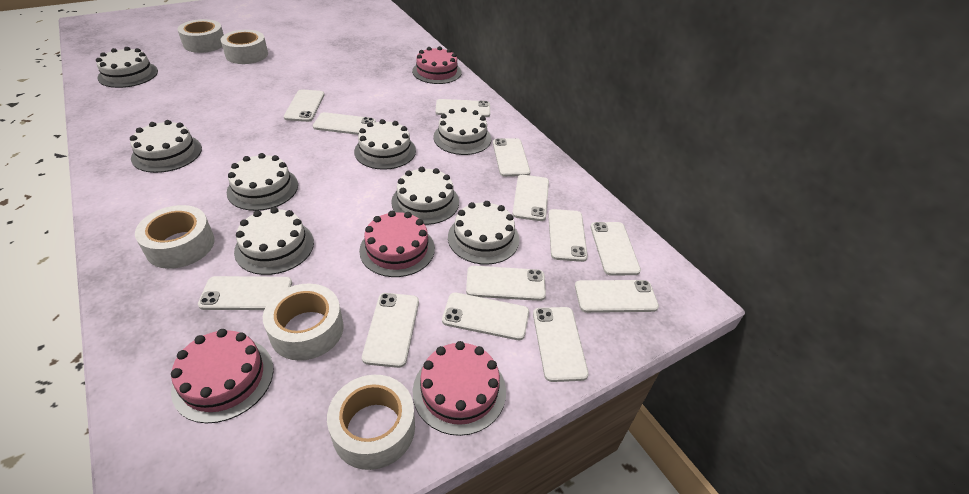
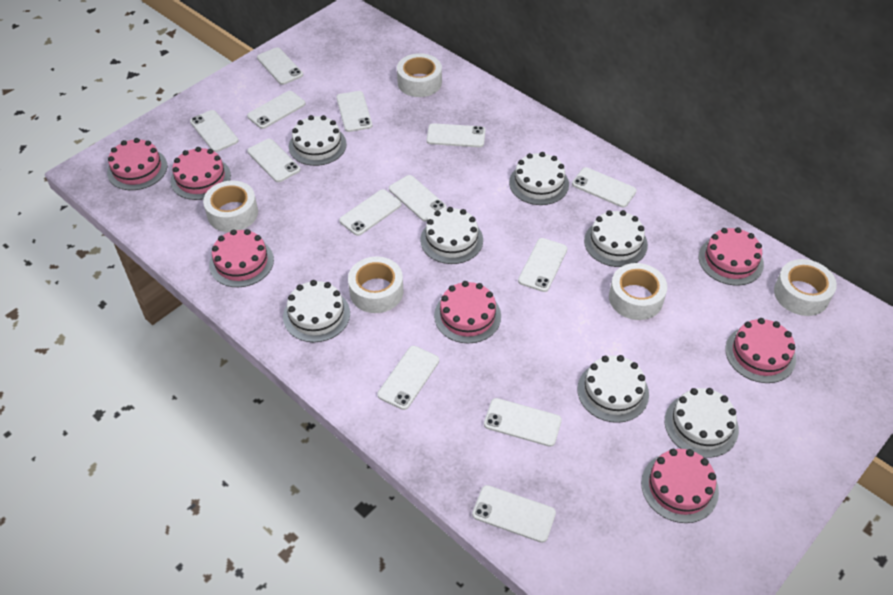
pink cake: [171,329,274,423] [359,211,435,277] [412,46,462,84] [413,341,506,436] = 4 -> [107,138,167,190] [170,147,231,200] [209,229,274,287] [434,281,501,343] [641,449,719,523] [699,227,764,285] [725,318,796,383] = 7
white cake: [96,47,158,88] [130,120,202,173] [227,153,298,211] [234,207,314,275] [354,119,416,170] [391,167,459,225] [434,108,492,155] [448,201,520,265] = 8 -> [283,280,350,342] [289,115,347,166] [420,207,483,264] [509,152,569,205] [577,355,649,423] [584,210,648,267] [665,388,739,458] = 7

